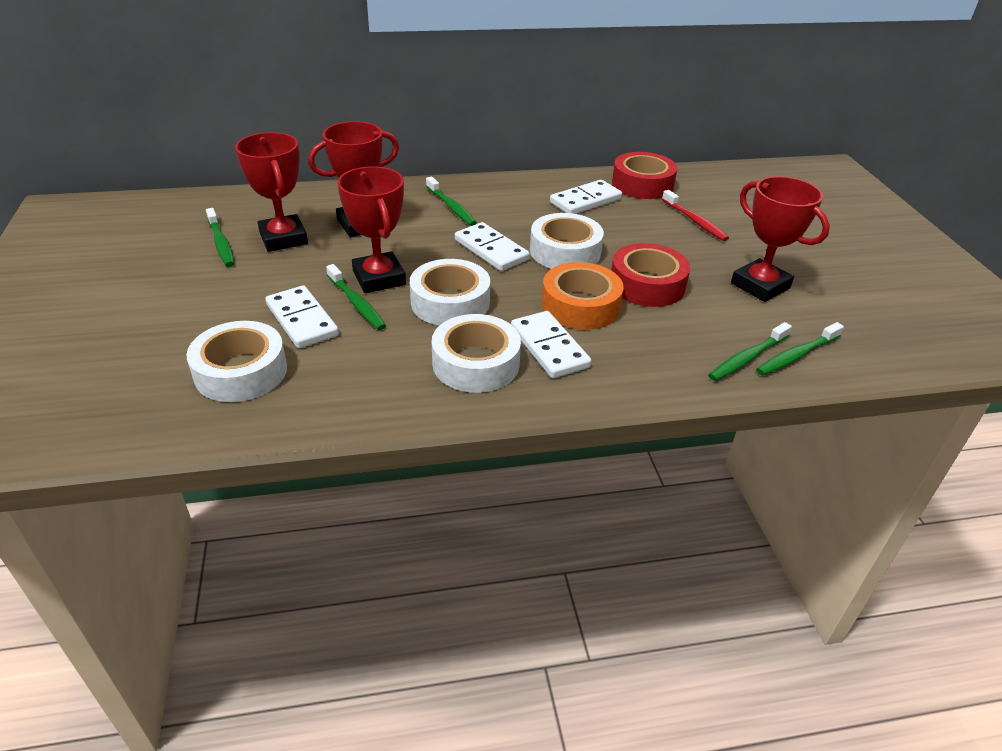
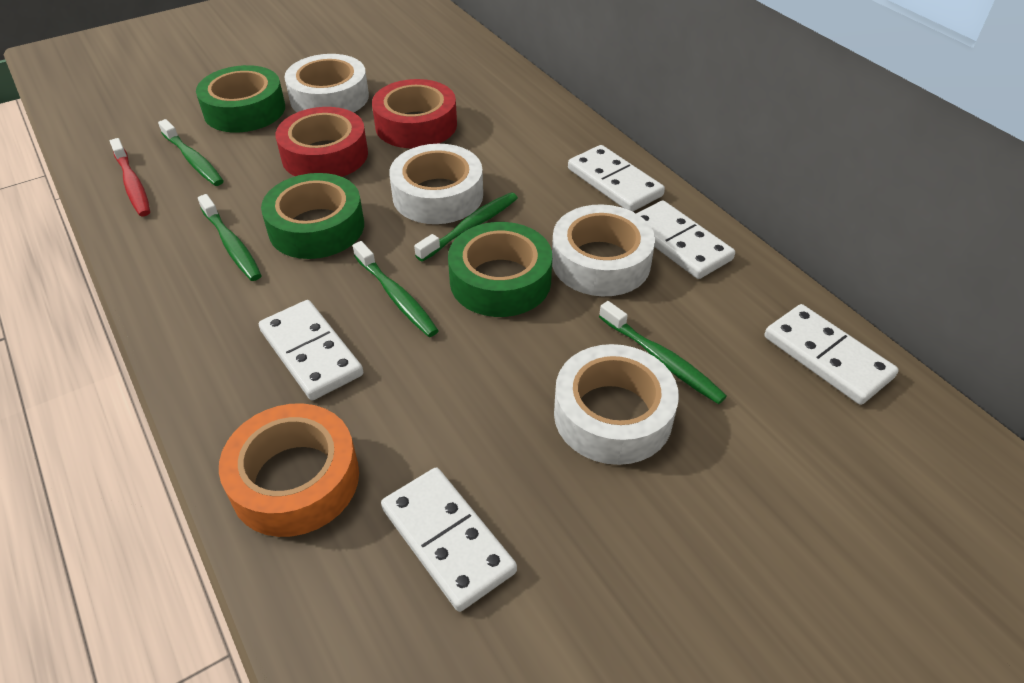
green tape: none = 0 -> [196,65,285,132] [261,173,364,259] [448,222,552,317] = 3
red trophy: [235,132,308,252] [308,121,399,237] [337,167,406,293] [731,176,830,302] = 4 -> none = 0
white domino: [266,286,339,348] [455,222,530,271] [511,311,591,378] [550,180,622,214] = 4 -> [259,300,363,400] [381,467,517,612] [568,145,665,212] [636,200,735,279] [764,304,899,405] = 5

